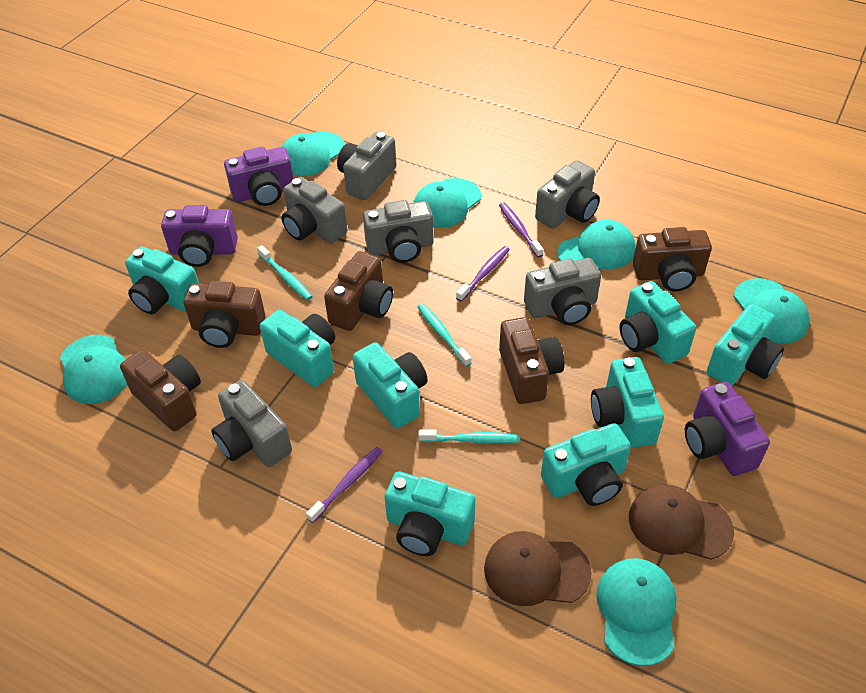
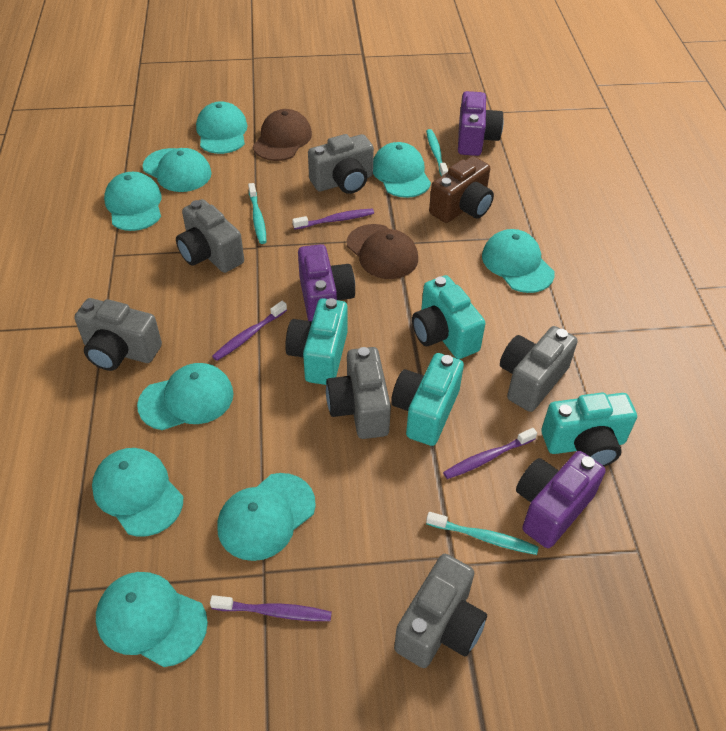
brown camera: [120,350,201,431] [184,281,266,348] [324,251,393,331] [499,317,564,404] [633,227,712,291] = 5 -> [429,156,494,223] = 1
purple toothbrush: [306,447,383,523] [456,246,510,302] [499,203,544,258] = 3 -> [210,595,332,621] [212,301,287,361] [292,209,374,229] [443,428,537,479] = 4
turquoise camera: [125,246,199,314] [260,310,335,387] [353,342,428,429] [385,471,475,556] [541,423,631,506] [591,357,664,448] [619,281,696,364] [707,304,784,386] = 8 -> [285,298,348,385] [391,353,464,446] [412,275,485,359] [541,393,637,467] = 4
turquoise cap: [60,334,127,404] [281,132,345,176] [413,178,481,228] [557,220,636,269] [596,558,676,666] [733,278,810,343] = 6 -> [92,448,183,537] [96,572,208,667] [104,172,161,231] [137,363,234,430] [143,148,212,192] [196,101,248,154] [217,473,316,561] [373,142,431,198] [482,229,555,293] = 9

